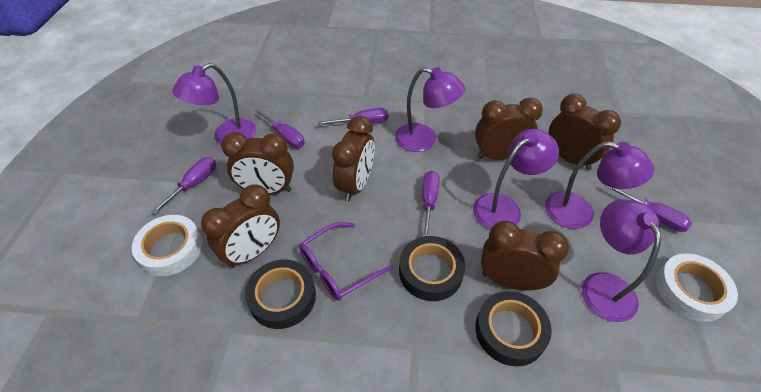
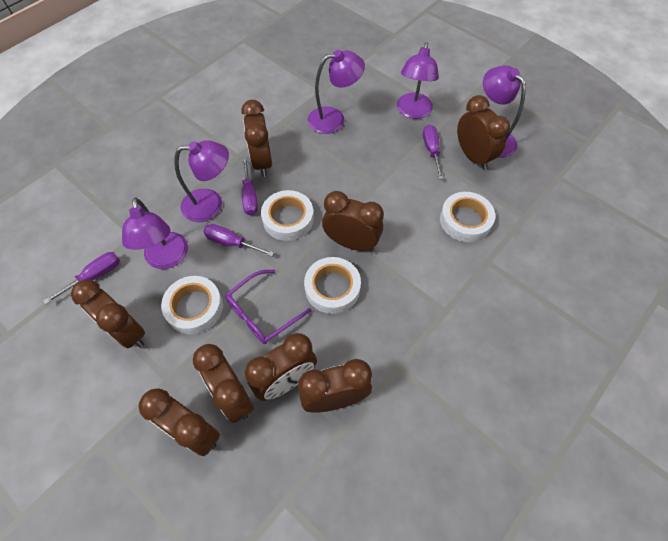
black tape: [245,260,316,329] [399,236,465,301] [475,291,552,366] = 3 -> none = 0
brown clock: [201,185,280,268] [221,132,294,194] [332,116,375,202] [475,97,543,160] [481,221,569,290] [549,94,621,170] = 6 -> [71,279,145,348] [139,388,220,456] [193,344,254,423] [241,100,272,177] [245,333,317,401] [298,359,372,413] [322,191,384,251] [457,95,510,170] = 8
purple screwdriver: [151,157,216,214] [256,109,305,148] [318,108,388,125] [422,171,439,237] [605,186,692,232] = 5 -> [43,252,120,305] [203,224,274,257] [242,157,258,215] [423,125,444,179] = 4
white tape: [132,215,203,276] [656,253,738,322] = 2 -> [161,276,223,334] [261,190,314,241] [304,257,361,314] [440,192,495,242] = 4

